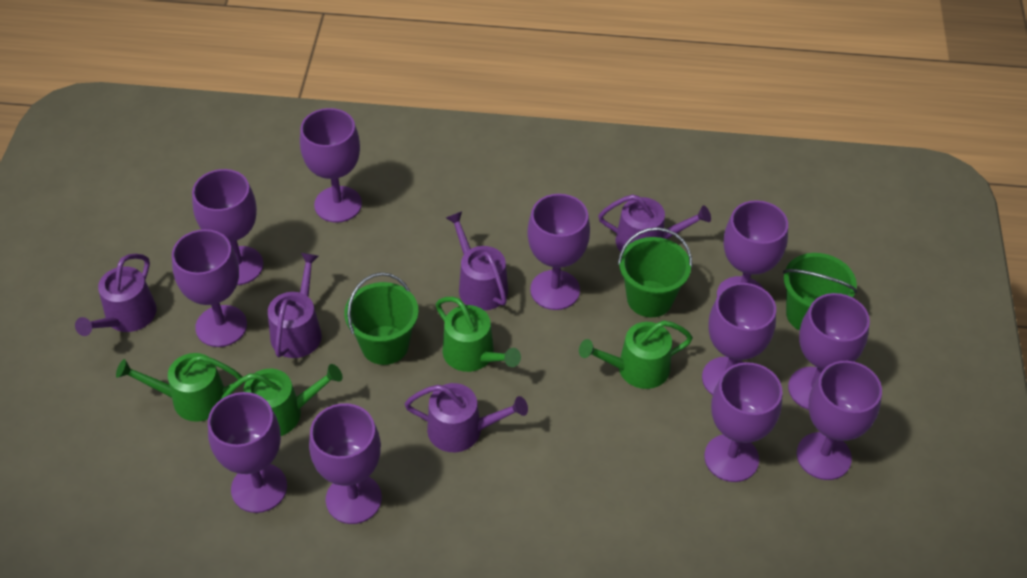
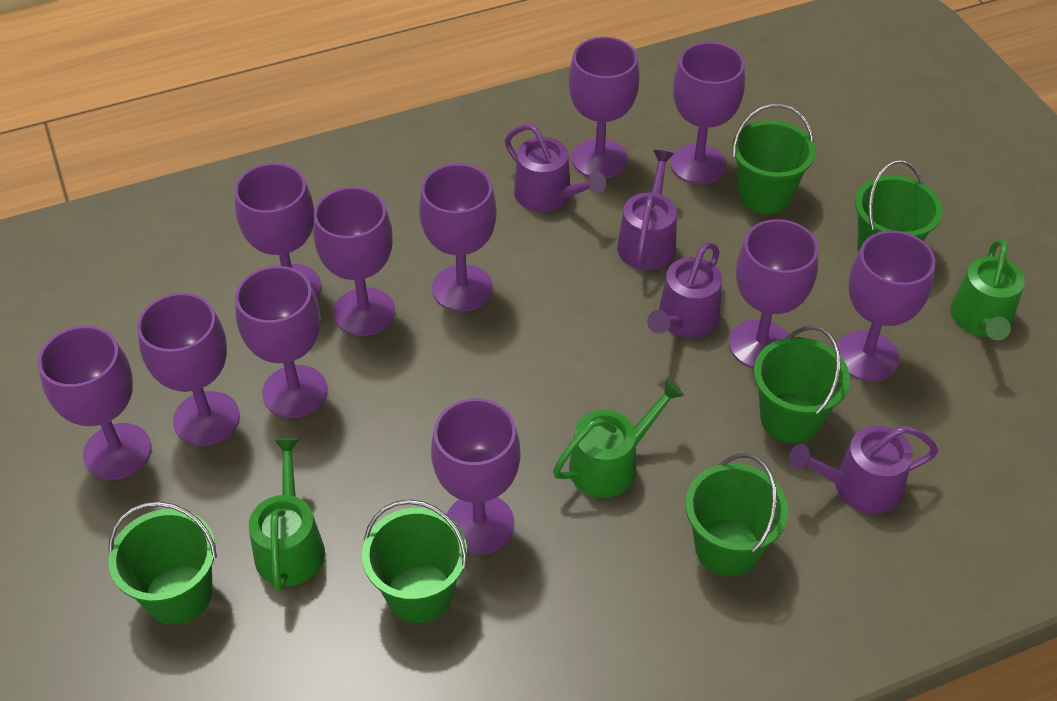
green bucket: [344,272,419,365] [618,227,692,317] [783,253,857,331] = 3 -> [108,501,217,624] [362,499,467,623] [685,453,789,576] [732,104,816,214] [754,326,850,443] [855,160,943,252] = 6
green watering can: [116,353,242,422] [221,364,343,436] [436,297,521,372] [579,320,693,389] = 4 -> [249,438,325,592] [553,379,684,498] [950,239,1025,340] = 3
purple watering can: [75,254,157,336] [268,253,322,358] [405,383,528,452] [446,211,508,311] [598,194,711,252] = 5 -> [505,124,606,212] [617,150,677,270] [647,242,722,338] [789,425,939,514] = 4

